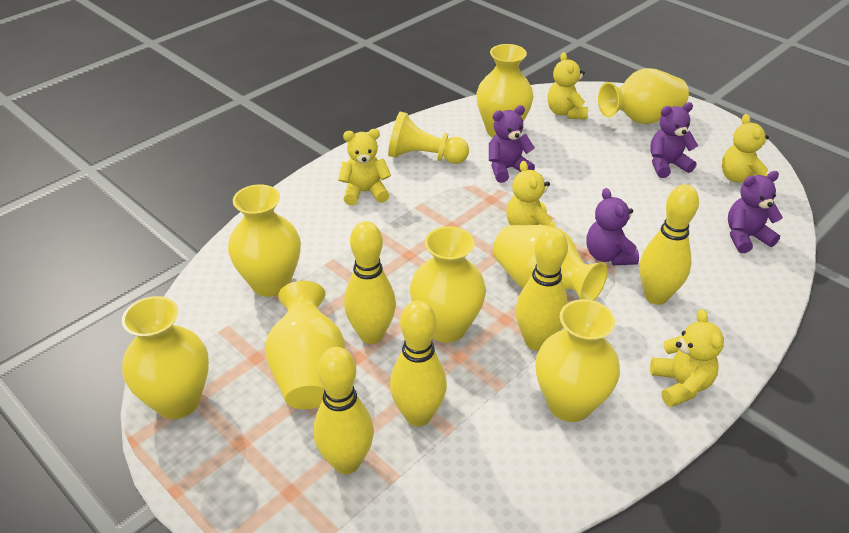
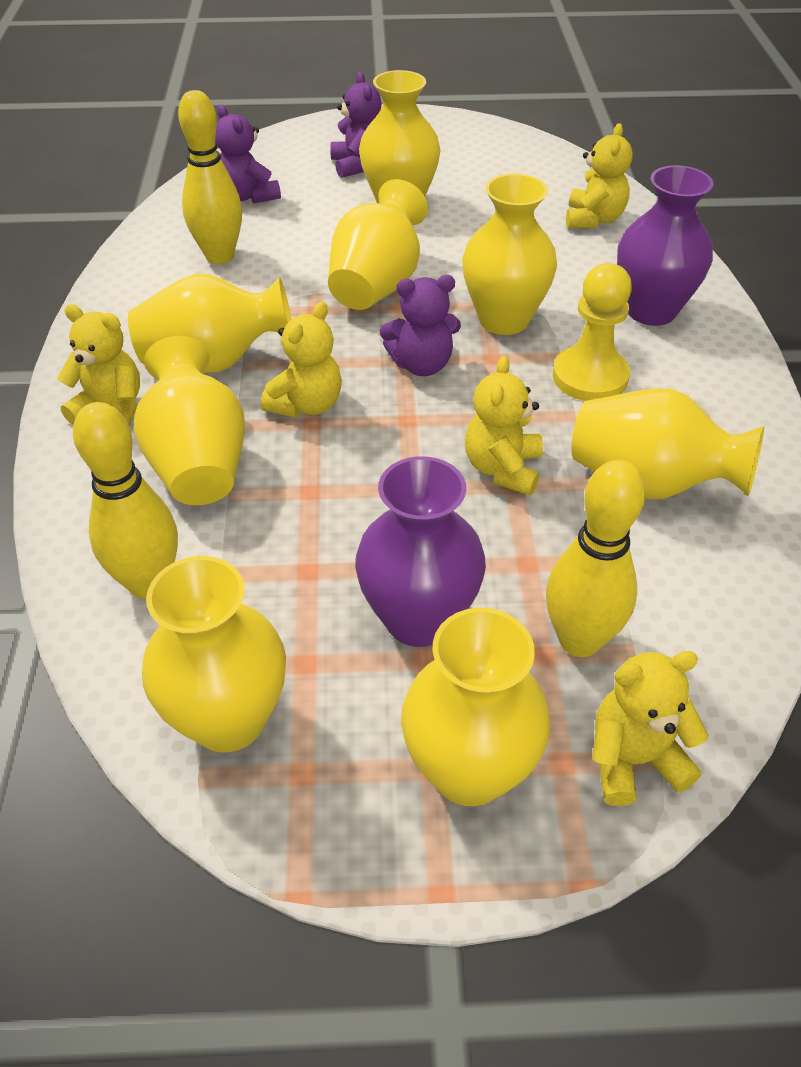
purple teddy bear: [489,105,535,183] [587,188,639,265] [650,102,698,178] [728,171,783,253] = 4 -> [215,105,281,204] [330,72,382,178] [380,275,461,376] = 3
purple vase: none = 0 -> [355,456,486,647] [617,165,713,326] = 2
yellow bowling pin: [313,347,374,474] [344,221,396,344] [390,300,447,427] [516,228,568,351] [640,184,699,305] = 5 -> [73,402,178,599] [178,90,242,264] [546,460,646,657] = 3

